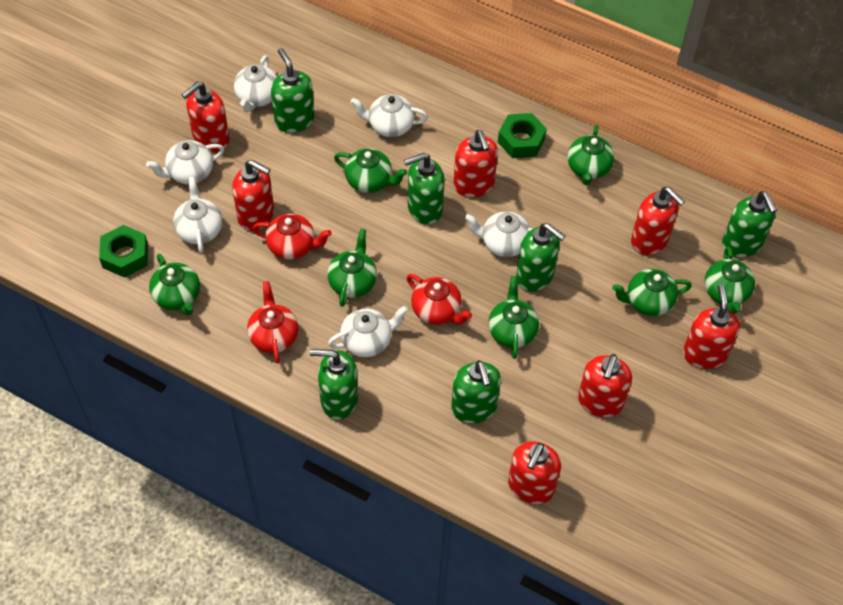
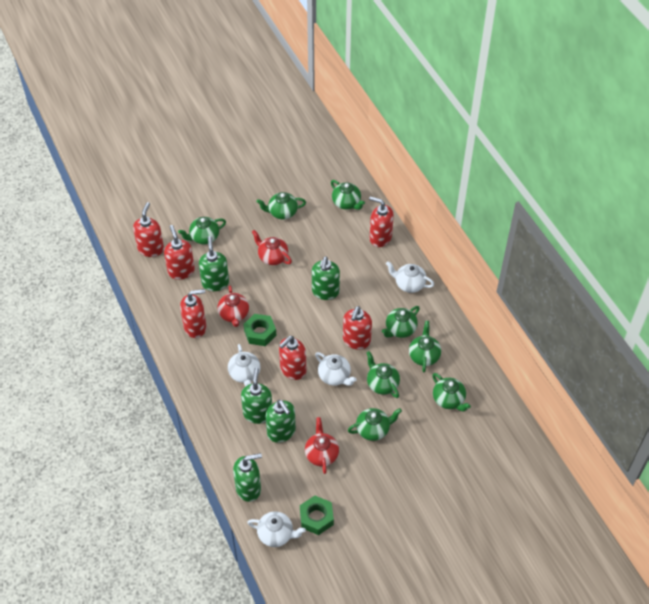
green soap dispenser: [271,48,314,133] [310,349,358,420] [404,153,445,225] [451,360,501,423] [516,223,565,292] [722,191,777,258] = 6 -> [199,236,229,291] [233,453,262,502] [241,368,272,424] [266,400,296,443] [312,257,340,300] = 5
green teapot: [149,254,200,315] [327,229,377,307] [334,148,407,193] [488,276,539,359] [567,125,615,185] [612,269,692,316] [705,246,755,314] = 7 -> [178,217,226,244] [257,192,306,219] [331,180,365,210] [348,408,402,441] [367,351,400,398] [382,306,420,338] [409,321,441,372] [432,373,471,412] = 8
red soap dispenser: [182,82,230,153] [232,160,274,231] [453,130,498,198] [508,441,561,504] [578,354,632,418] [631,187,685,255] [683,284,740,369] = 7 -> [133,202,164,257] [164,225,195,280] [180,289,207,338] [279,336,306,380] [343,306,372,350] [369,196,394,247] = 6
white teapot: [146,140,224,185] [173,177,222,253] [234,55,277,112] [328,306,408,357] [351,94,428,137] [465,211,533,257] = 6 -> [228,344,260,386] [247,511,306,547] [315,352,357,386] [386,261,434,293] = 4

